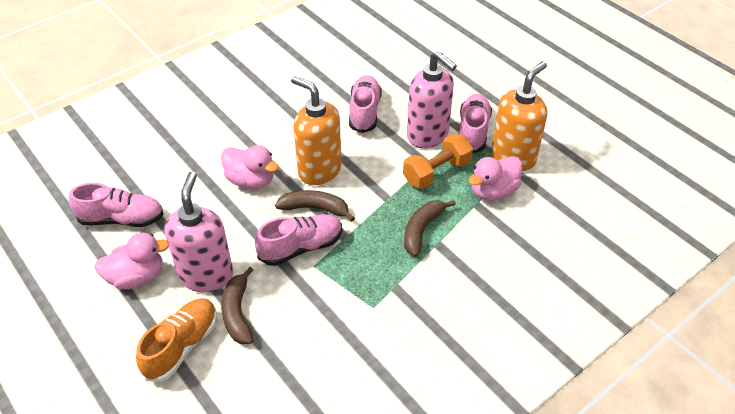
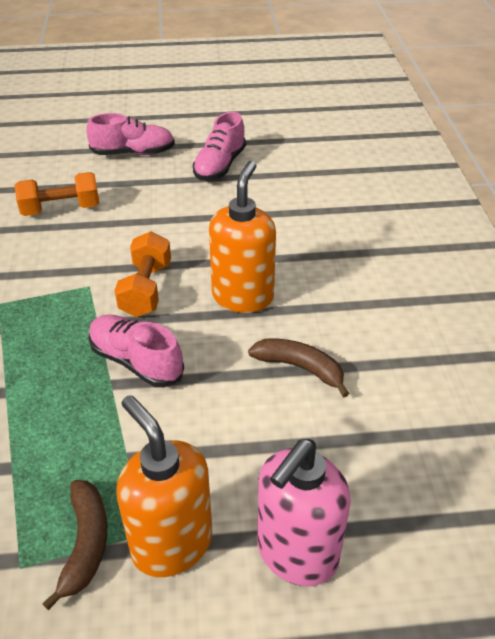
brown banana: [221,267,254,344] [275,190,355,222] [404,200,456,257] = 3 -> [42,480,107,610] [248,339,349,397] = 2
orange dumbbell: [403,134,473,189] = 1 -> [14,172,99,216] [114,231,171,317] = 2
orange shoe: [136,298,217,382] = 1 -> none = 0
pink duck: [94,233,169,289] [221,145,279,189] [468,156,522,201] = 3 -> none = 0
pink shoe: [69,183,164,227] [255,214,342,266] [349,75,382,133] [459,94,492,153] = 4 -> [86,113,175,155] [88,315,184,387] [193,112,246,181] = 3
pink soap dispenser: [164,172,233,292] [407,51,457,148] = 2 -> [257,439,351,586] = 1

